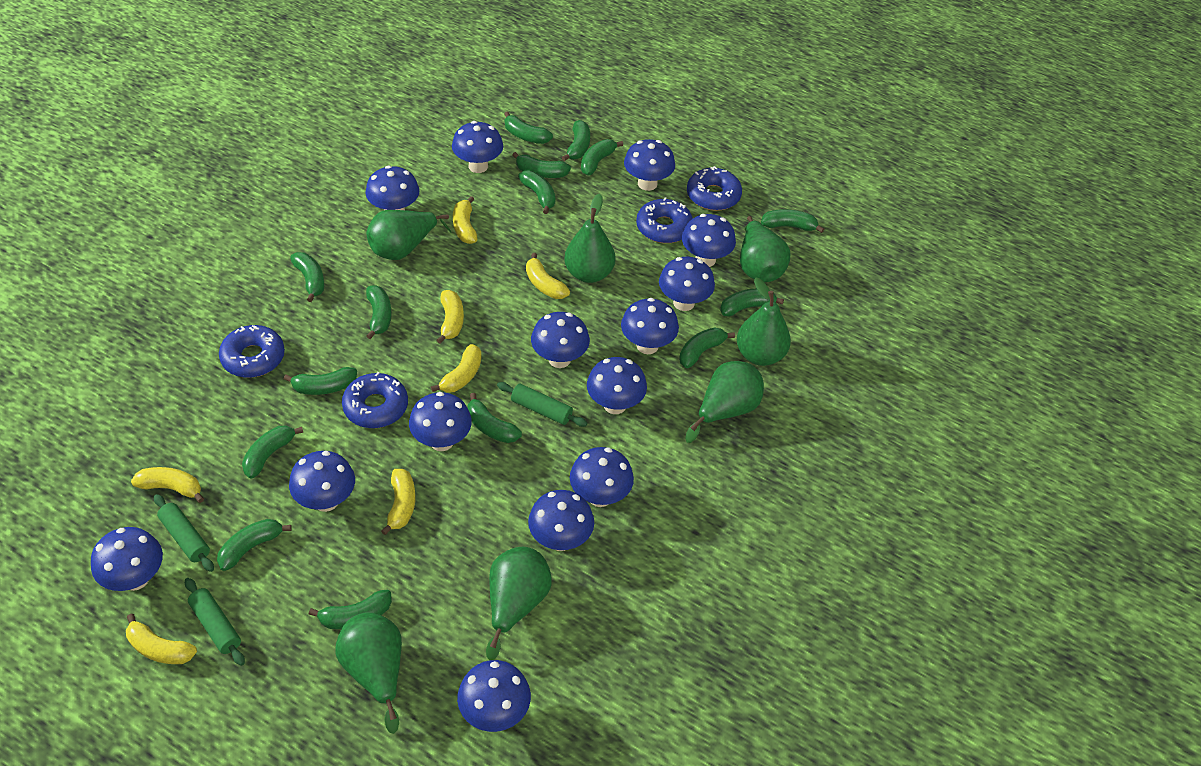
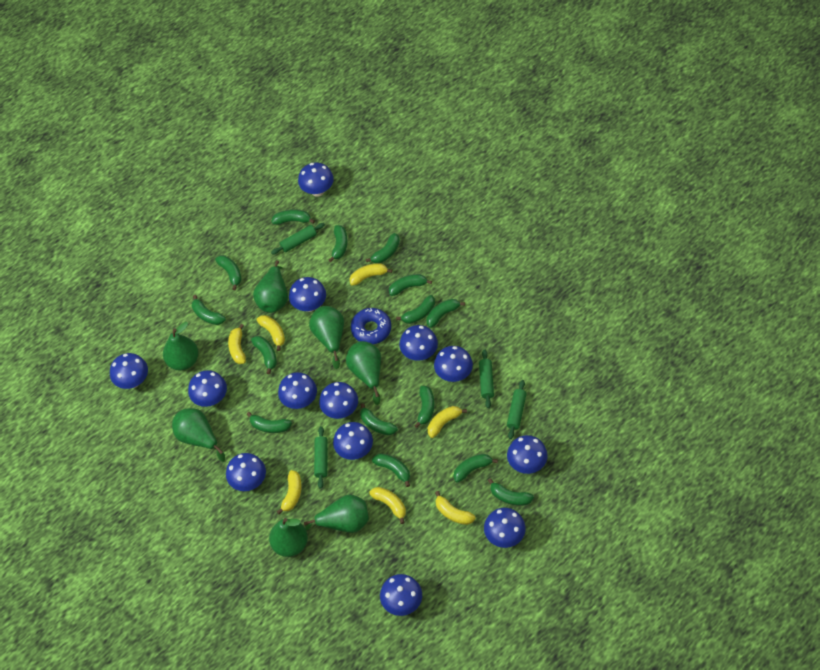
blue donut: [219,325,285,378] [342,372,408,428] [636,197,693,243] [687,166,742,211] = 4 -> [351,308,391,344] = 1
blue mushroom: [91,527,163,591] [289,451,355,512] [366,166,419,210] [409,392,472,451] [452,121,503,173] [457,660,531,732] [528,490,594,551] [531,312,590,368] [570,447,634,507] [587,357,647,414] [621,298,679,354] [624,139,675,191] [659,257,715,311] [682,214,736,267] = 14 -> [110,353,148,389] [188,370,227,407] [226,453,266,491] [278,372,317,409] [289,277,326,312] [298,163,334,197] [319,382,358,419] [333,422,373,460] [380,574,422,616] [399,325,438,361] [434,346,473,382] [484,508,526,548] [507,435,548,474] = 13
green rolling pin: [154,494,214,572] [185,578,245,666] [497,382,588,427] = 3 -> [271,223,325,254] [314,426,328,489] [479,350,494,408] [507,380,526,439] = 4

